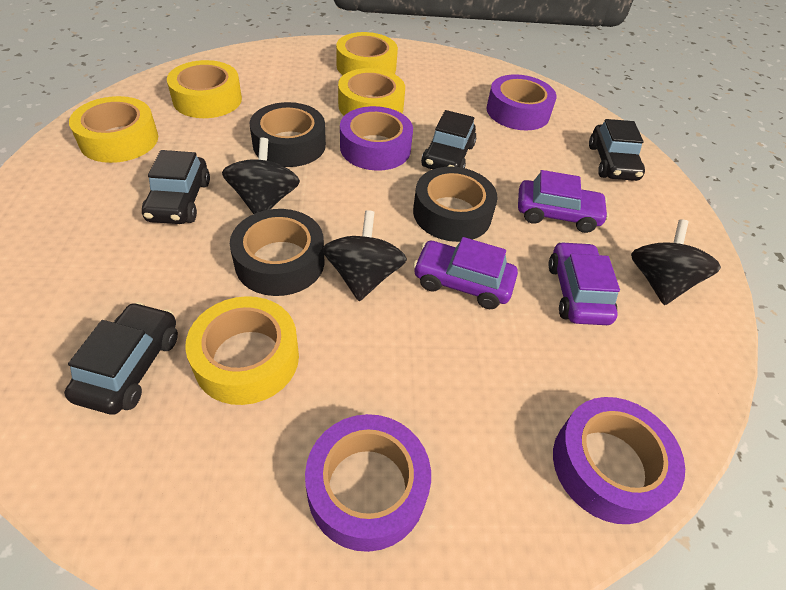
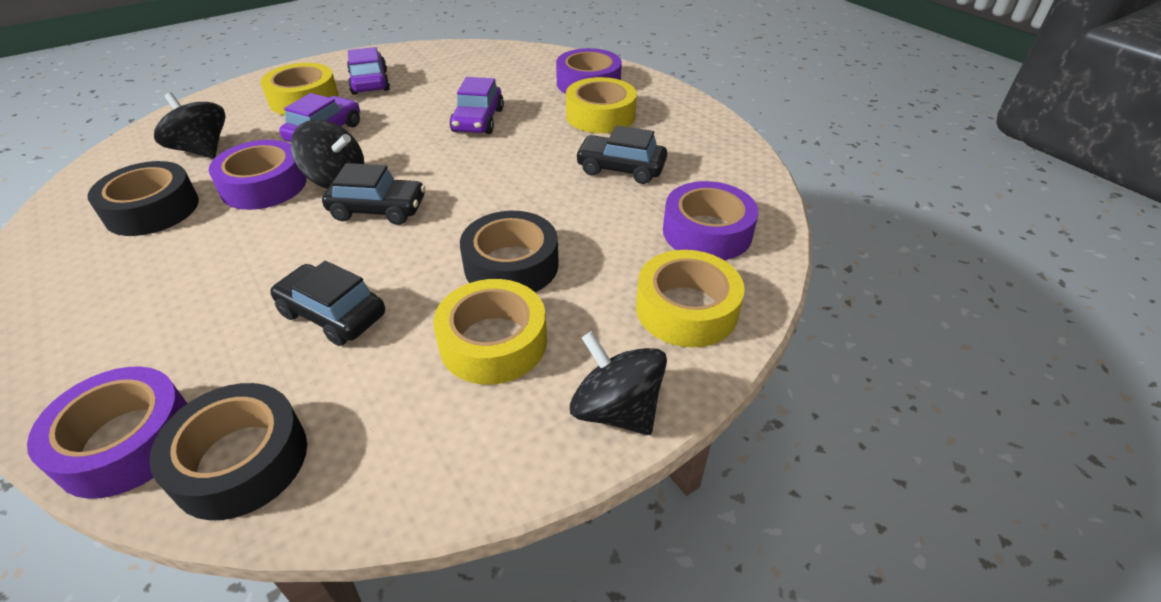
black car: [64,302,178,415] [142,150,210,224] [421,110,477,170] [589,119,645,181] = 4 -> [270,261,385,346] [322,163,425,225] [575,125,667,184] = 3
yellow tape: [69,96,158,163] [167,60,242,118] [185,296,299,405] [336,32,398,75] [338,68,405,116] = 5 -> [261,63,339,115] [433,279,547,385] [566,77,637,133] [636,250,745,347] = 4

